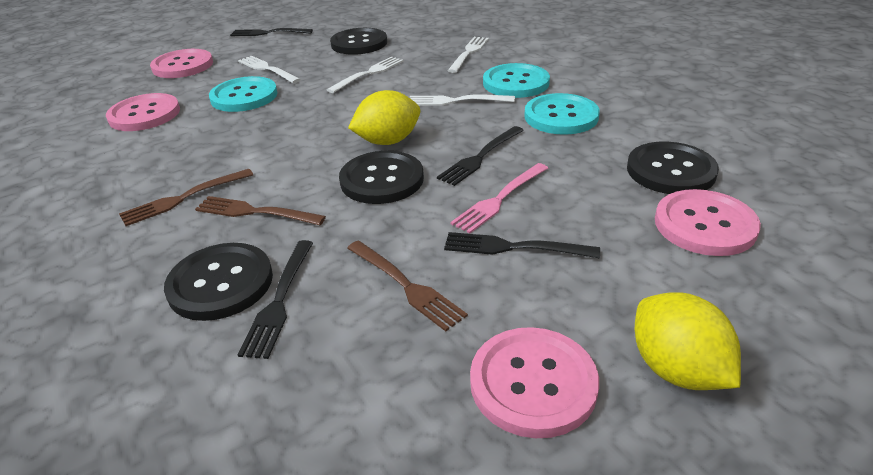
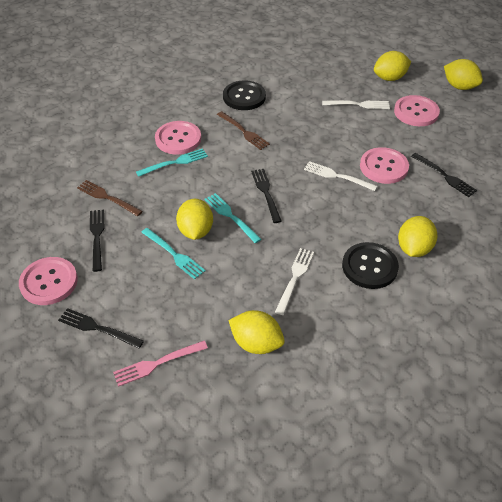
black button: [164,243,273,321] [330,28,387,55] [339,151,424,204] [627,142,719,194] = 4 -> [223,80,266,110] [342,242,399,289] = 2
brown fork: [119,169,253,226] [195,196,326,225] [347,240,468,331] = 3 -> [77,180,143,216] [217,111,270,150] = 2
turquoise button: [209,76,278,112] [483,63,550,98] [524,93,600,135] = 3 -> none = 0
turquoise fork: none = 0 -> [136,148,208,177] [141,228,205,279] [205,193,261,243] = 3
white fork: [238,56,301,83] [327,57,404,93] [410,94,515,106] [448,37,489,73] = 4 -> [275,248,314,315] [304,161,378,191] [322,100,390,109] = 3
yellow lemon: [348,90,420,145] [635,292,741,390] = 2 -> [176,199,213,240] [228,310,285,354] [374,51,411,81] [398,216,437,257] [444,59,483,90] = 5

